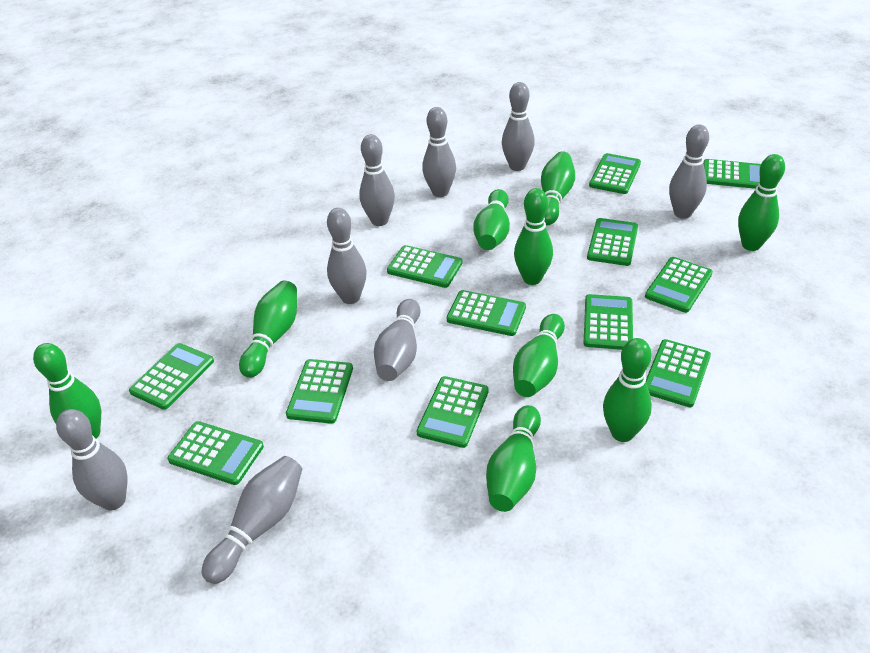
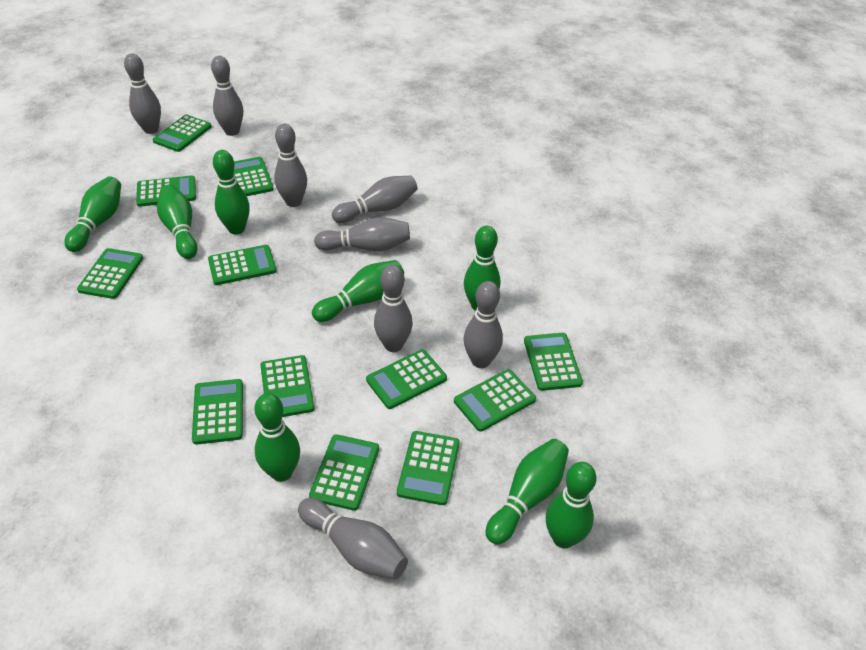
green bowling pin: [33,343,101,439] [239,281,297,378] [473,189,510,250] [486,405,541,512] [513,314,565,397] [514,188,553,285] [541,151,575,225] [603,338,652,442] [738,154,785,251] = 9 -> [64,176,121,252] [157,184,198,259] [213,150,250,235] [254,393,300,482] [312,260,404,322] [464,226,500,311] [486,439,569,544] [546,462,596,549] = 8

